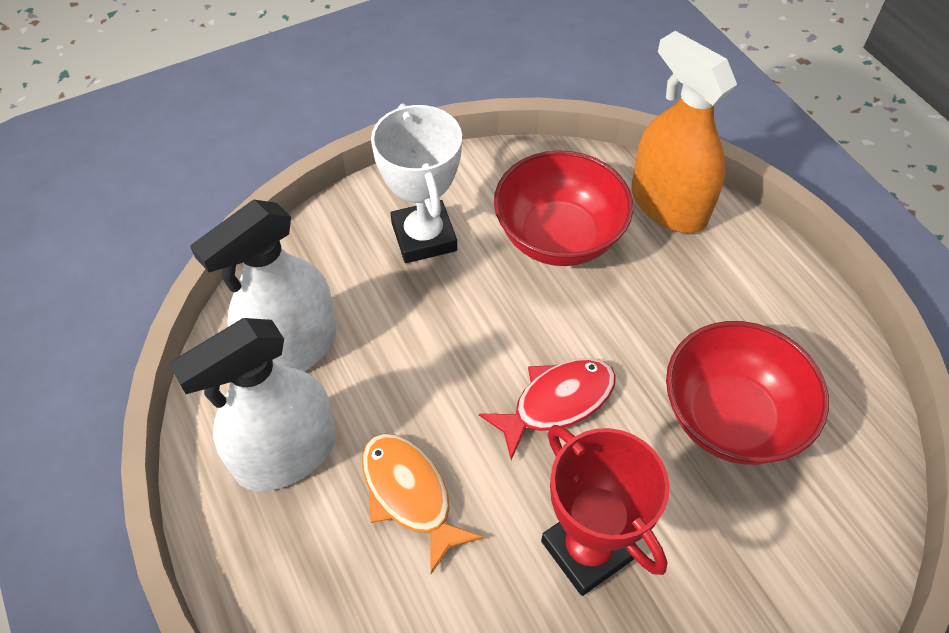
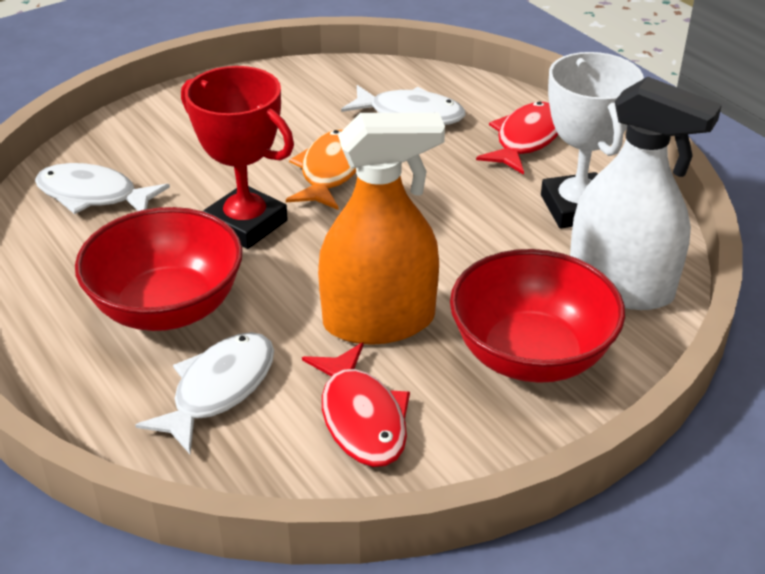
red fish: [479,358,616,460] = 1 -> [302,342,410,467] [476,101,558,175] = 2
white fish: none = 0 -> [35,163,170,214] [135,332,274,454] [341,85,465,125] = 3
white spray bottle: [169,318,336,491] [190,200,337,371] = 2 -> [570,77,722,310] = 1

